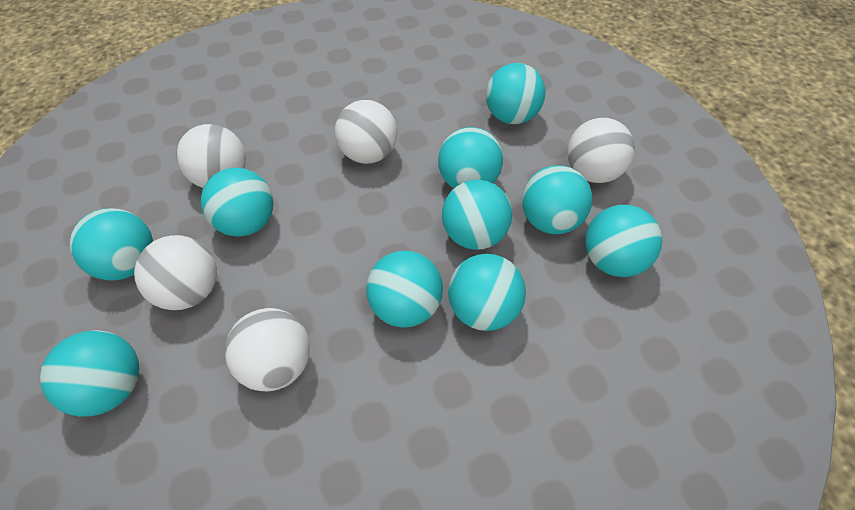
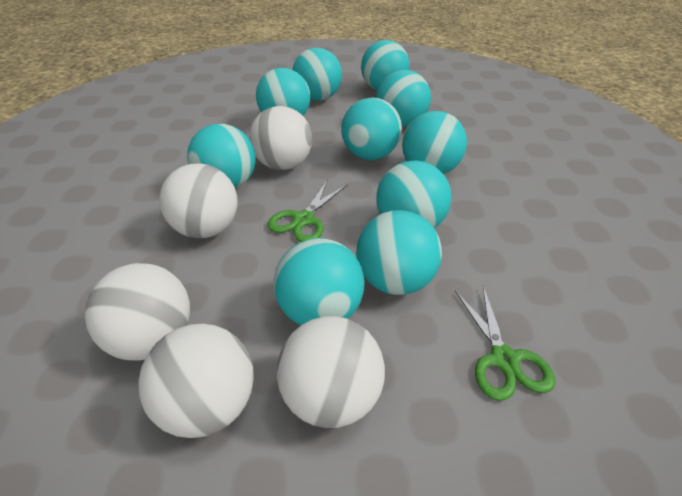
green scissors: none = 0 -> [268,179,347,242] [455,286,555,401] = 2

